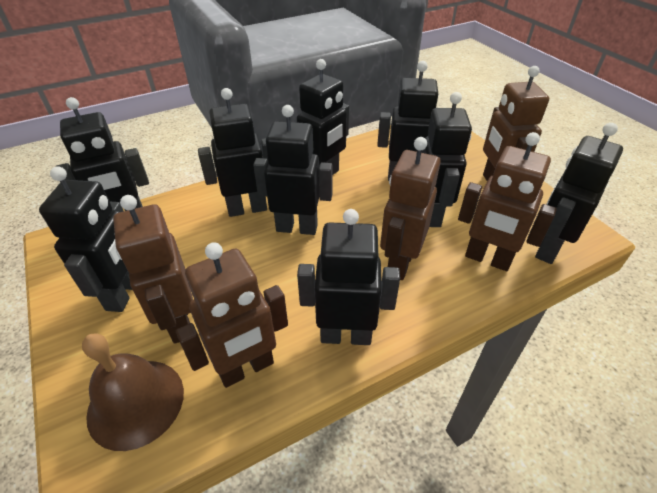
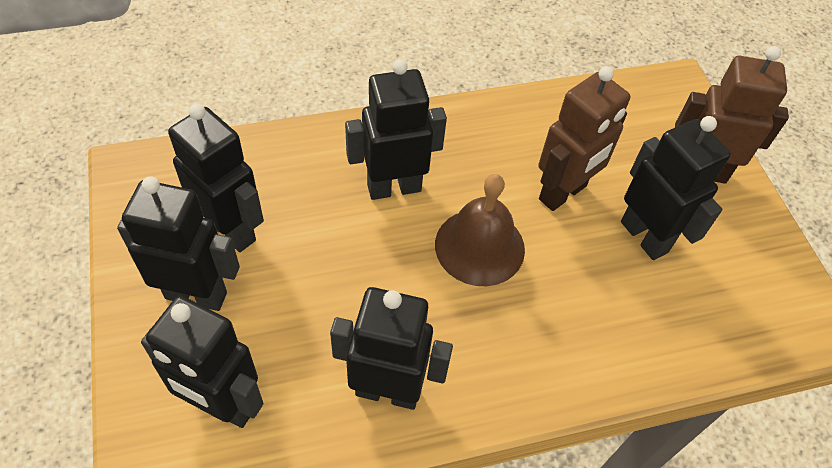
black robot: [39,166,132,312] [56,97,149,211] [198,88,268,217] [253,105,333,235] [297,59,349,175] [297,209,400,345] [377,61,438,181] [422,92,472,227] [535,123,623,264] = 9 -> [117,176,240,311] [141,296,264,428] [168,103,264,252] [330,287,453,410] [345,59,447,200] [621,116,731,260] = 6
brown robot: [113,195,193,344] [176,242,288,388] [380,137,441,280] [458,132,557,271] [483,66,549,181] = 5 -> [538,66,630,211] [675,46,789,184] = 2

